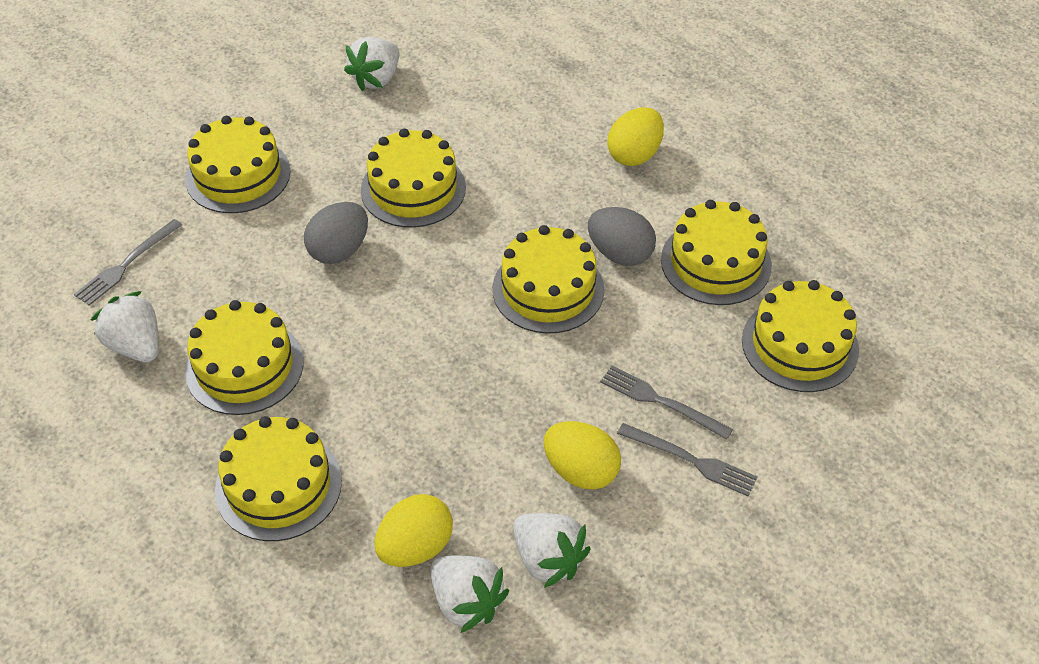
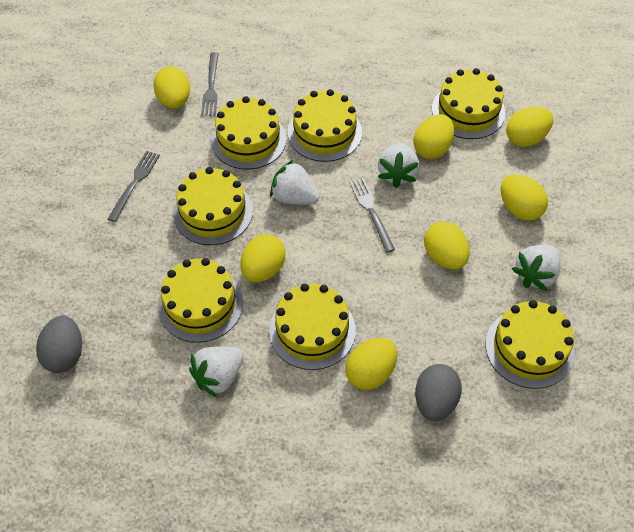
yellow egg: [374,494,453,567] [544,421,621,490] [607,107,664,166] = 3 -> [153,66,190,109] [240,234,286,282] [345,338,397,390] [414,114,454,159] [424,222,470,270] [501,175,548,221] [506,107,553,147] = 7

